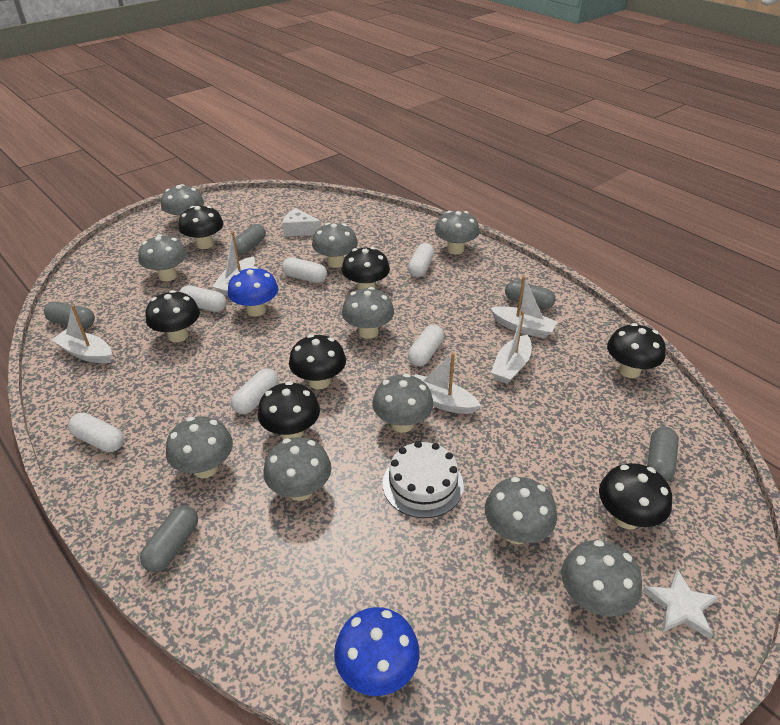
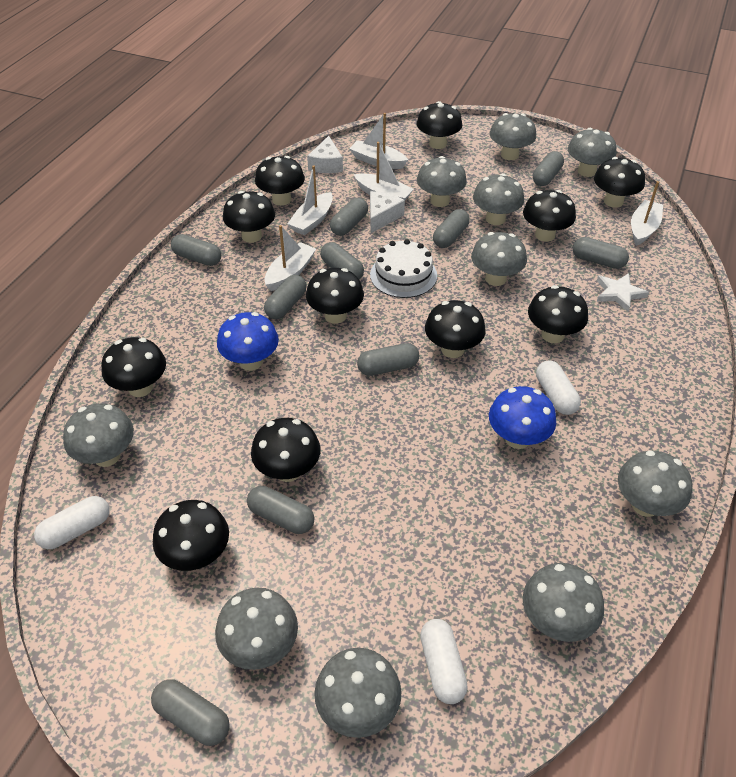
black mushroom: [146,290,200,342] [178,206,223,249] [258,381,320,440] [289,334,346,389] [342,247,390,290] [599,463,672,529] [607,323,666,378] = 7 -> [101,337,166,397] [153,500,229,571] [223,191,275,243] [251,418,320,482] [255,156,305,206] [306,268,364,324] [417,101,462,149] [425,300,486,358] [523,190,576,242] [528,285,588,343] [594,157,645,207] = 11
grey capsule: [44,302,95,328] [140,505,198,572] [235,224,266,255] [505,281,556,309] [647,427,679,481] = 5 -> [151,679,230,746] [171,234,222,266] [247,486,314,534] [264,275,307,319] [320,242,364,279] [330,198,368,236] [357,343,419,376] [433,209,470,248] [533,151,564,186] [573,237,629,269] = 10
white capsule: [68,413,124,452] [179,285,227,312] [231,368,278,414] [282,257,327,283] [408,243,434,277] [408,325,444,366] = 6 -> [34,496,110,549] [420,619,468,704] [536,361,581,415] = 3
white cheese: [282,208,321,236] = 1 -> [307,136,343,173] [370,191,405,233] = 2

